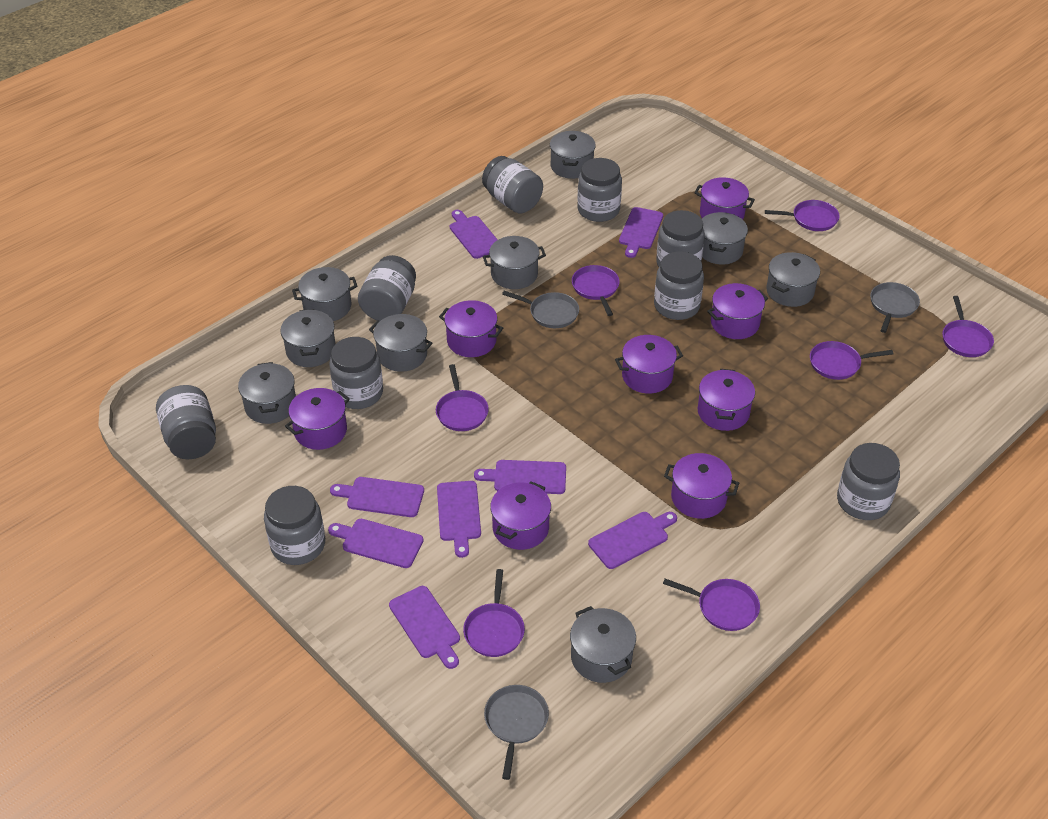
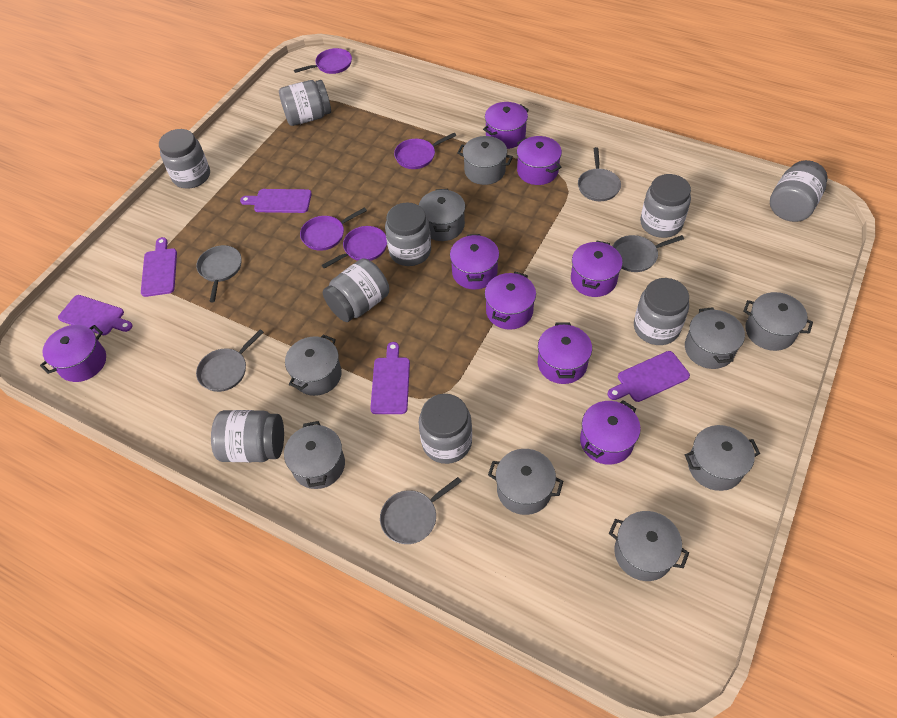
grey pan: [484,685,549,780] [502,291,579,328] [870,282,920,333] = 3 -> [196,245,242,302] [196,329,264,392] [380,477,462,544] [578,147,621,201] [612,235,684,272] = 5
purple cutting board: [328,519,424,568] [330,477,424,517] [389,586,460,669] [437,481,481,558] [450,210,498,259] [474,460,566,494] [588,512,677,569] [619,207,663,258] = 8 -> [58,295,132,335] [141,237,177,297] [240,189,312,213] [370,342,410,414] [608,351,690,402] = 5
purple pan: [436,364,489,431] [463,569,525,657] [572,265,620,316] [663,579,760,631] [765,200,840,231] [810,341,893,380] [942,296,994,357] = 7 -> [294,48,352,74] [300,208,367,251] [322,226,387,269] [394,133,456,169] = 4

